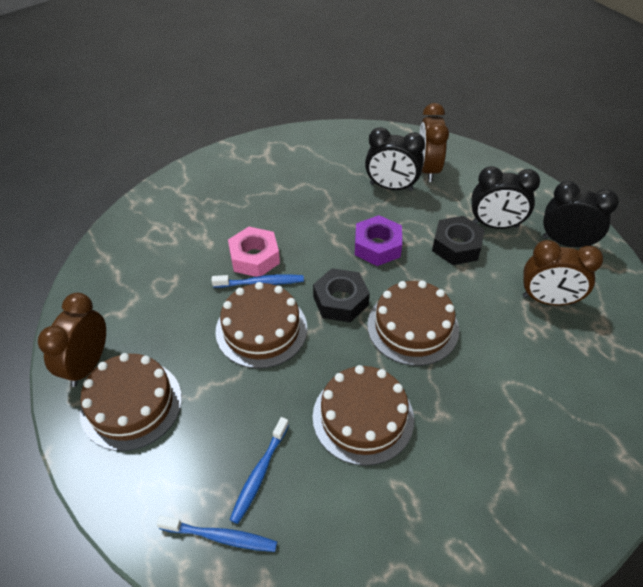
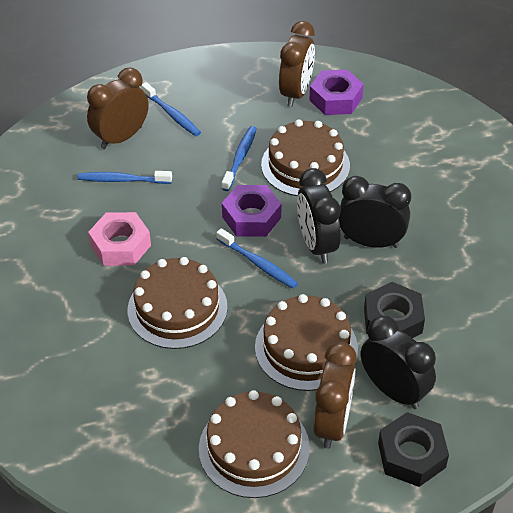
blue toothbrush: [157,516,277,552] [212,274,304,288] [229,417,289,524] = 3 -> [78,171,172,184] [141,82,201,136] [216,228,298,289] [222,126,257,191] = 4
purple nut: [355,215,402,266] = 1 -> [222,185,281,237] [309,70,364,115] = 2

